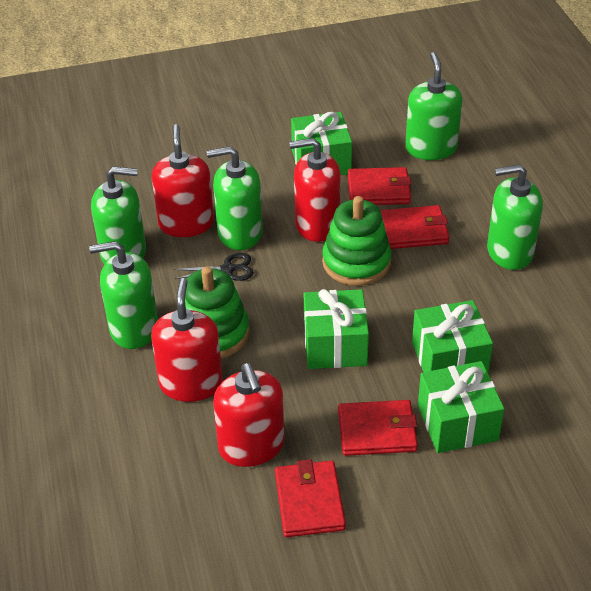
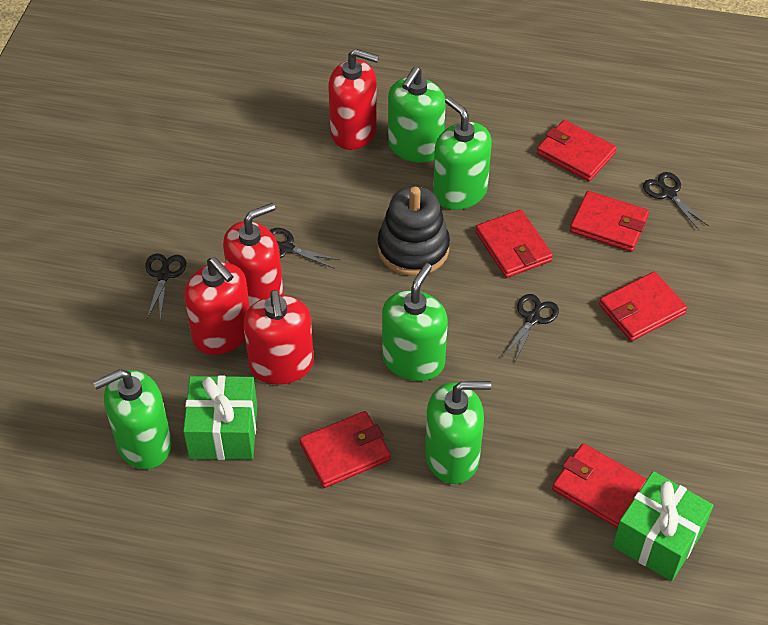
black scissors: [174,253,254,281] = 1 -> [145,253,186,321] [269,228,340,269] [502,294,559,361] [643,172,709,230] = 4
black stacking toy: none = 0 -> [378,187,450,276] = 1
green gift: [291,112,352,175] [304,289,369,369] [412,300,493,372] [418,361,504,453] = 4 -> [183,375,257,460] [613,471,713,581] = 2
green stacking toy: [185,266,249,358] [322,196,391,286] = 2 -> none = 0
red wallet: [275,459,346,537] [338,400,418,456] [348,167,411,205] [380,205,449,249] = 4 -> [299,411,391,488] [476,210,553,278] [537,120,616,181] [552,443,647,528] [570,191,649,252] [599,272,687,341] = 6

